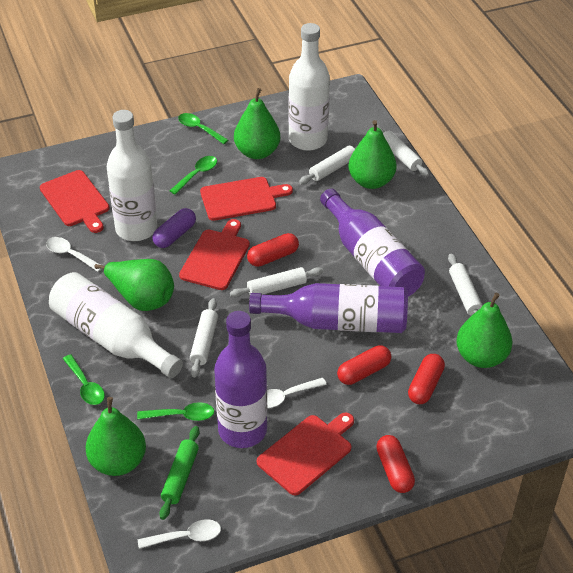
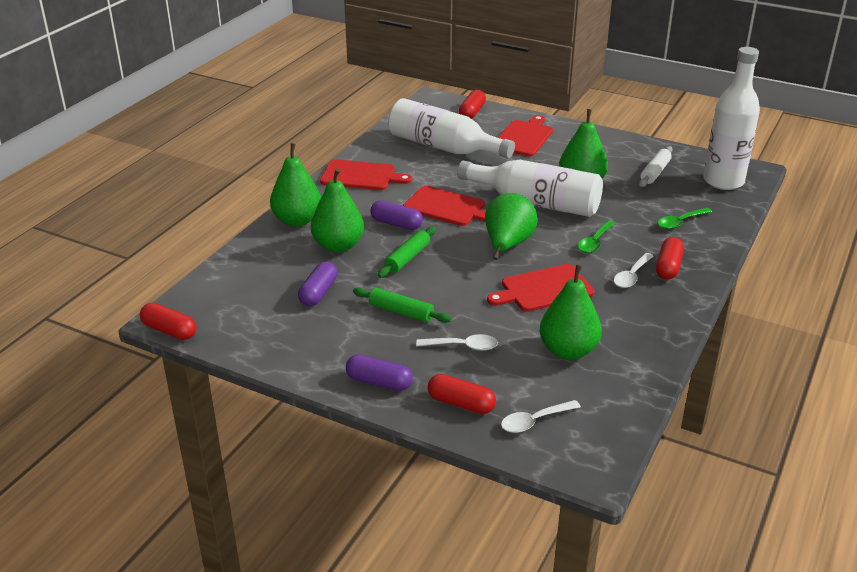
green rolling pin: [159,426,200,520] = 1 -> [353,287,451,323] [378,226,436,278] = 2
green spoon: [63,354,105,405] [137,402,214,421] [170,156,217,194] [178,113,228,144] = 4 -> [578,220,615,253] [658,208,712,229] = 2
purple bottle: [214,311,267,448] [249,283,408,333] [320,189,425,297] = 3 -> none = 0
purple capsule: [152,208,196,248] = 1 -> [298,261,337,306] [346,354,413,391] [370,200,423,230] = 3
white rolling pin: [190,298,218,378] [230,267,323,297] [299,145,358,184] [377,126,429,177] [448,253,483,315] = 5 -> [639,146,673,187] = 1

